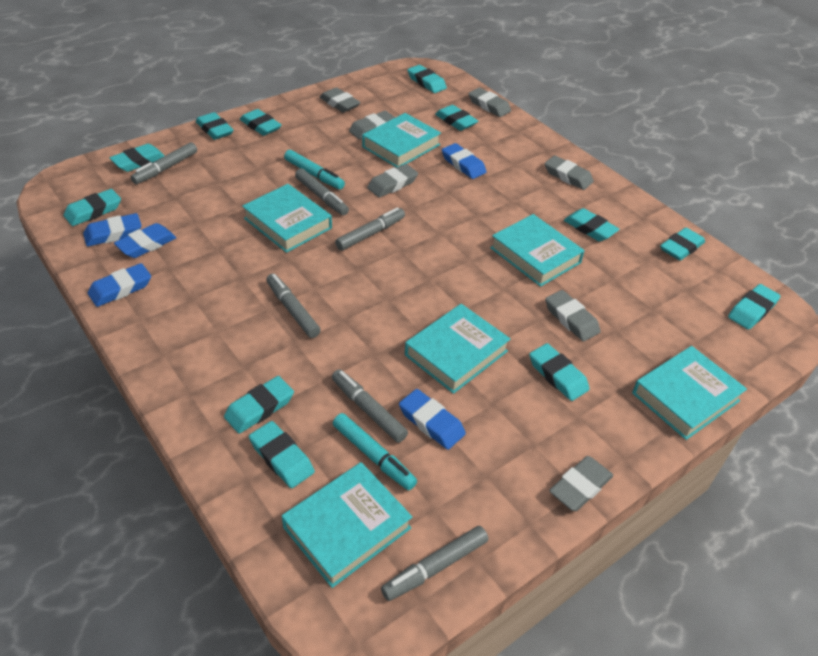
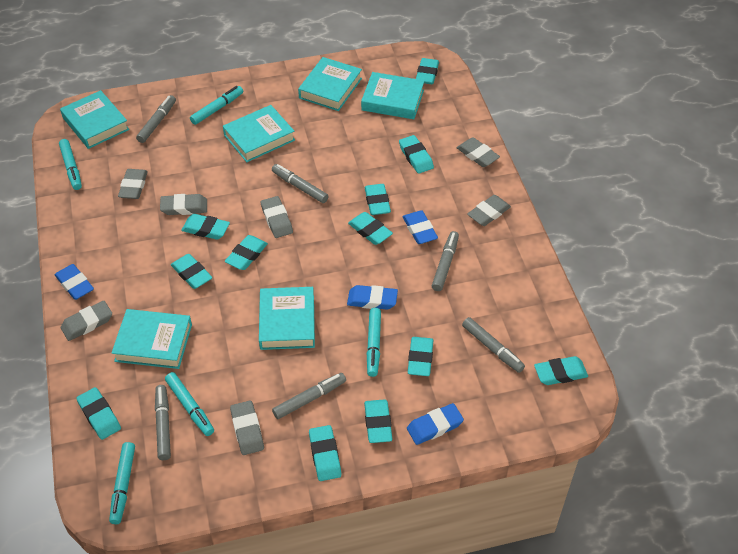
blue eraser: [83,213,142,247] [88,263,151,307] [114,223,176,258] [399,389,466,450] [442,143,486,179] = 5 -> [55,264,94,300] [347,285,398,310] [403,210,438,244] [407,403,464,445] = 4
turquoise marker: [284,150,345,190] [333,413,417,490] = 2 -> [59,139,82,190] [109,442,135,524] [165,372,214,436] [190,86,243,125] [367,308,381,377] = 5

